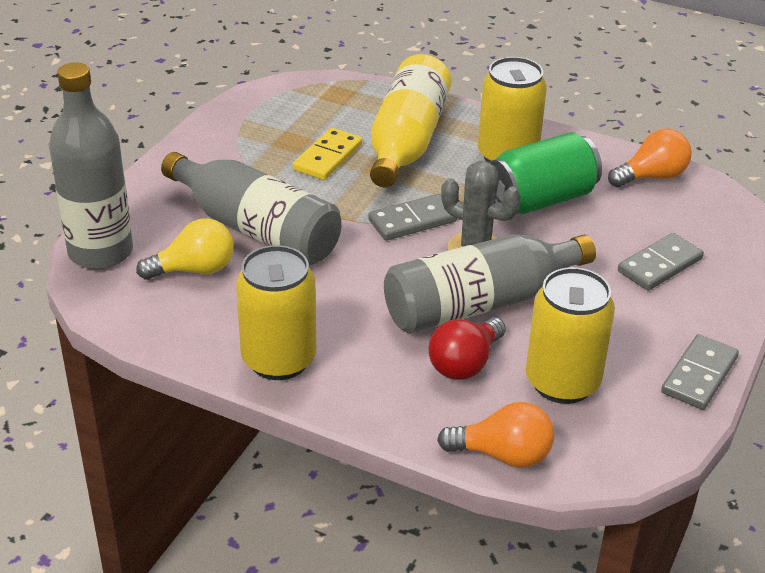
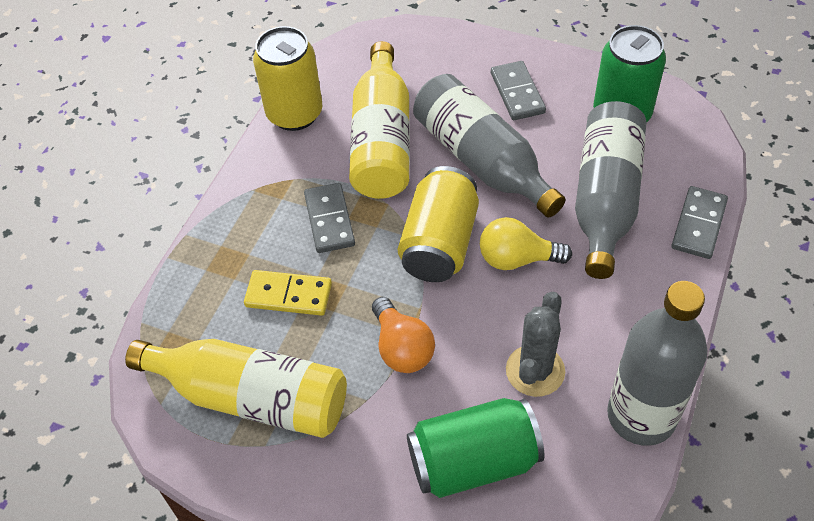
green can: [489,132,602,214] = 1 -> [407,398,544,498] [593,25,666,123] = 2
orange light bulb: [437,402,554,468] [608,129,692,187] = 2 -> [372,297,435,373] = 1
red light bulb: [429,317,506,380] = 1 -> none = 0
yellow bottle: [370,54,451,188] = 1 -> [125,339,347,438] [349,41,410,199] = 2
yellow can: [236,245,316,380] [478,57,547,162] [526,267,615,404] = 3 -> [253,26,322,131] [398,166,479,282] = 2

